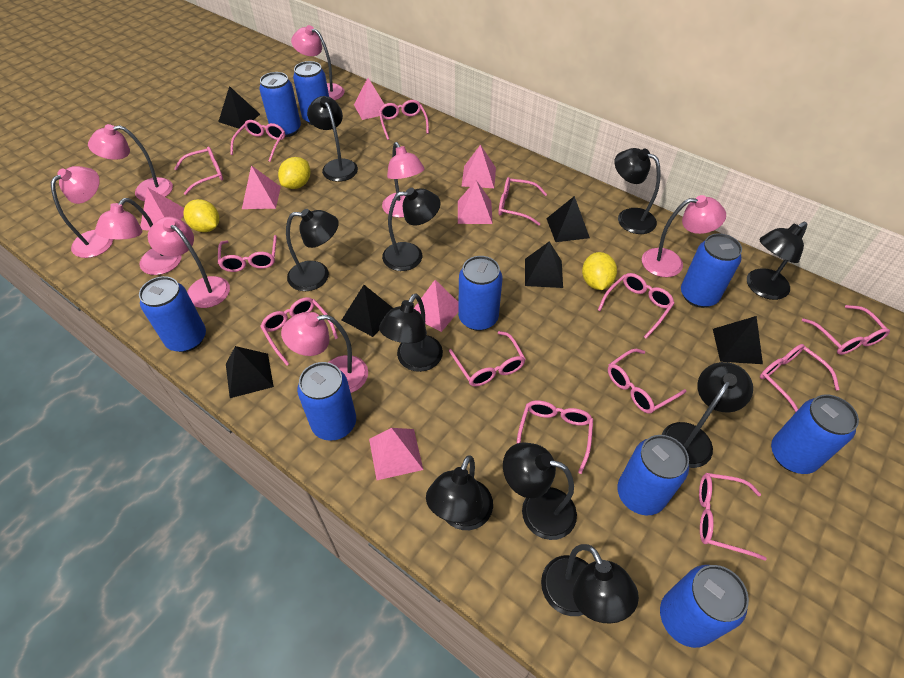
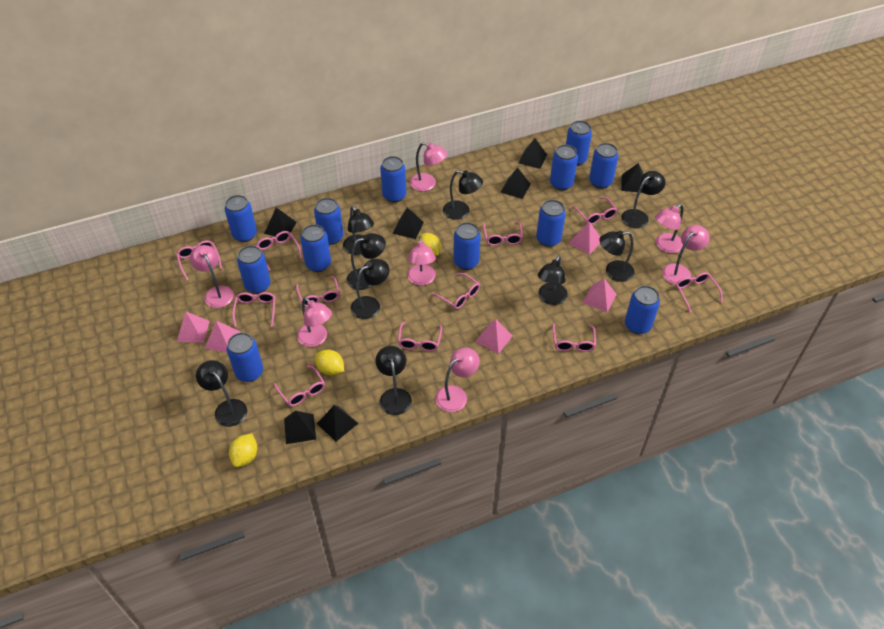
black lamp: [286,209,339,291] [307,96,358,182] [379,293,443,372] [382,188,441,271] [426,455,493,530] [503,442,577,540] [541,544,639,624] [614,148,661,234] [662,362,753,468] [747,222,808,300] = 10 -> [196,360,247,427] [343,206,374,255] [347,233,386,290] [351,259,389,319] [375,346,412,415] [443,170,483,220] [538,255,568,305] [599,231,635,282] [621,171,666,229] = 9
black pyramid: [218,86,260,129] [226,346,274,398] [342,285,393,337] [525,242,563,288] [546,196,590,242] [713,316,763,364] = 6 -> [264,207,297,236] [284,411,316,444] [317,405,358,442] [392,207,424,239] [500,167,531,199] [519,139,547,169] [621,163,644,193] = 7
blue can: [139,276,206,352] [259,72,301,137] [293,61,329,125] [297,362,356,441] [458,256,502,331] [617,435,689,515] [660,565,749,648] [681,233,742,308] [771,395,859,474] = 9 -> [225,195,257,242] [227,333,263,382] [237,245,271,294] [300,224,331,272] [314,198,344,245] [380,156,406,202] [453,222,481,270] [536,200,566,247] [550,145,578,191] [566,121,592,166] [589,143,618,189] [625,286,660,334] = 12
pink glasses: [174,147,223,195] [218,235,277,272] [230,120,285,162] [260,297,338,366] [379,100,429,140] [449,331,525,387] [498,177,547,226] [517,400,593,474] [598,273,675,338] [608,349,687,414] [699,473,767,561] [760,344,840,412] [802,305,890,355] = 13 -> [176,241,222,280] [232,292,275,327] [256,231,302,271] [274,365,325,406] [296,276,340,307] [398,321,442,351] [432,273,480,309] [483,222,523,246] [552,324,596,352] [572,197,617,225] [676,272,723,312] = 11
pink lamp: [51,166,113,258] [88,124,173,201] [95,198,181,275] [148,217,230,308] [281,312,368,393] [291,25,345,100] [382,142,425,218] [642,195,726,277] = 8 -> [190,245,234,308] [297,297,332,347] [407,236,436,286] [410,142,447,191] [435,348,480,412] [655,204,683,253] [662,225,710,285] = 7
pink pyramid: [140,187,184,231] [242,165,281,209] [354,78,384,120] [369,428,423,480] [414,280,459,332] [458,180,493,224] [462,145,496,188] = 7 -> [177,312,210,343] [205,320,240,353] [475,319,513,354] [568,221,600,255] [582,279,617,312] = 5

